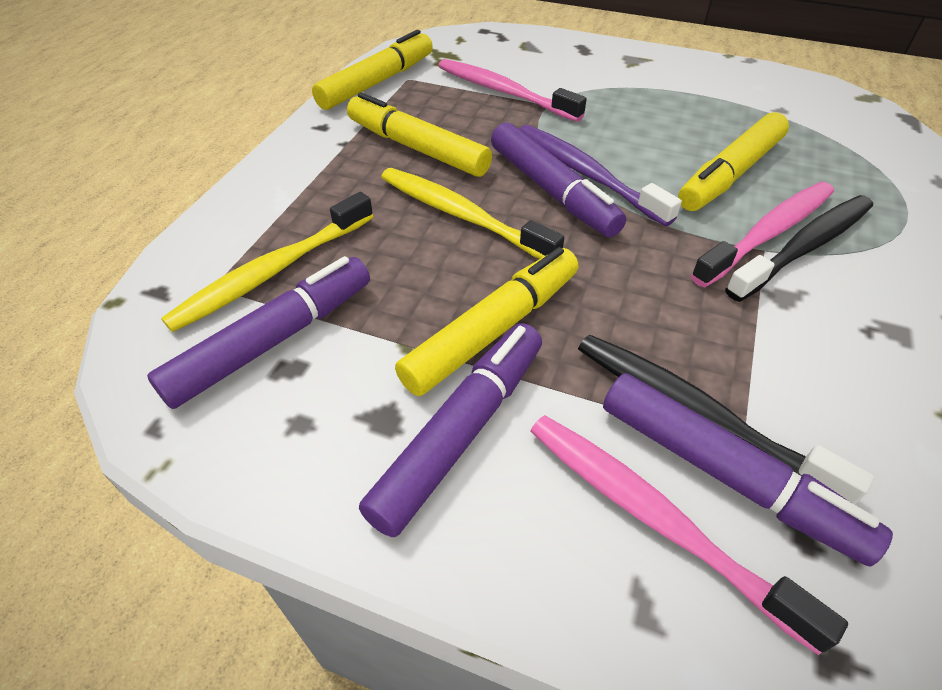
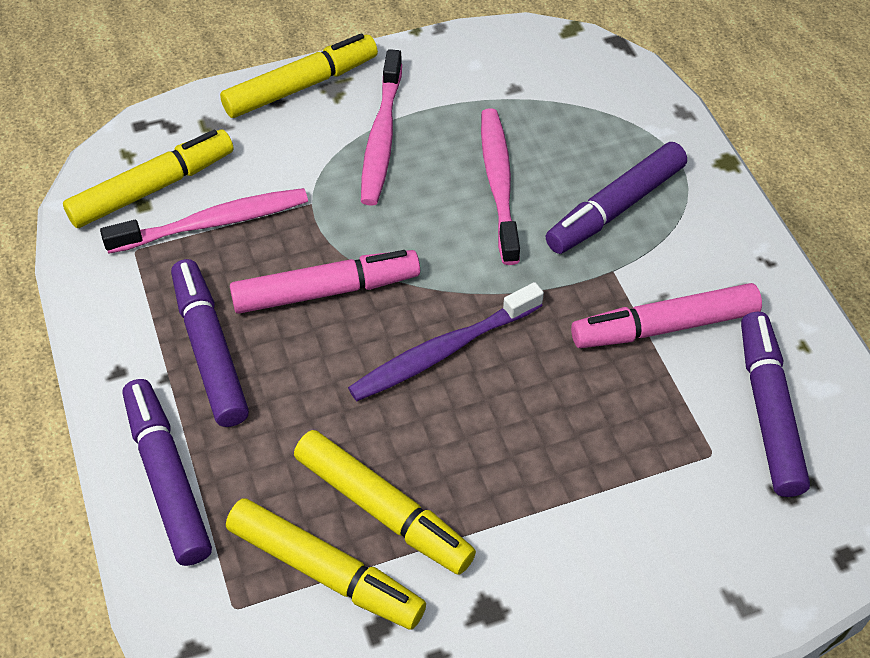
black toothbrush: [578,334,874,505] [725,195,873,302] = 2 -> none = 0
pink marker: none = 0 -> [230,250,420,314] [571,283,762,348] = 2
yellow toothbrush: [161,192,373,332] [381,168,564,259] = 2 -> none = 0

